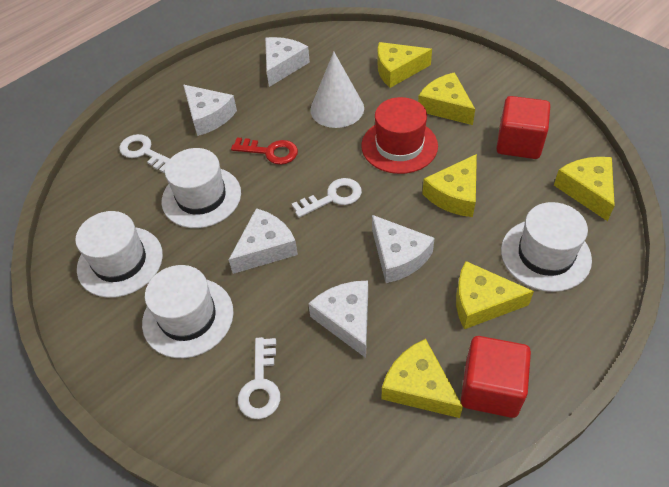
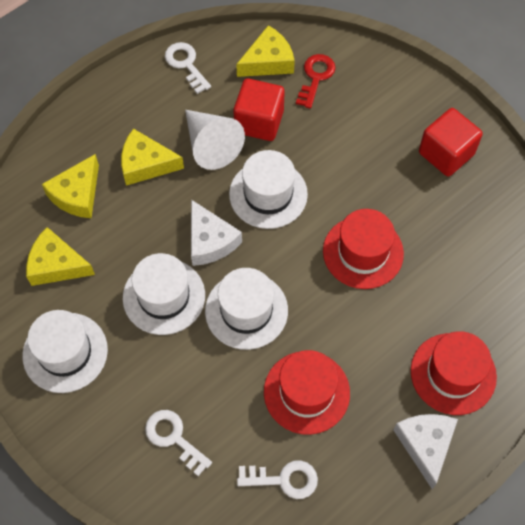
red hat: [361,97,438,174] = 1 -> [264,350,350,435] [323,209,404,289] [411,331,497,415] = 3
white cheese: [183,85,237,136] [229,208,298,274] [265,37,310,87] [308,281,368,358] [372,215,435,283] = 5 -> [191,200,242,266] [393,414,458,489] = 2
yellow cheese: [378,42,432,88] [382,339,463,418] [418,72,475,125] [422,154,477,217] [456,261,534,329] [554,157,615,221] = 6 -> [26,227,95,286] [42,154,99,218] [121,129,184,186] [236,25,295,77] = 4

